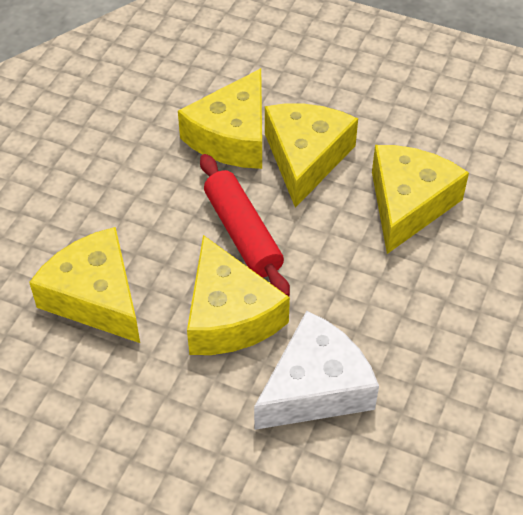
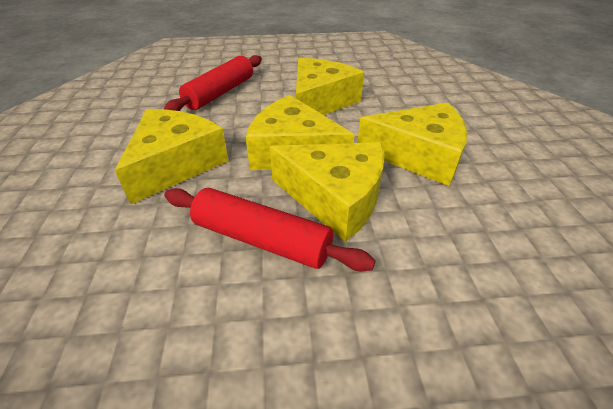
red rolling pin: [200,154,290,296] = 1 -> [164,55,262,111] [164,188,375,272] = 2
white cheese: [254,311,379,430] = 1 -> none = 0

